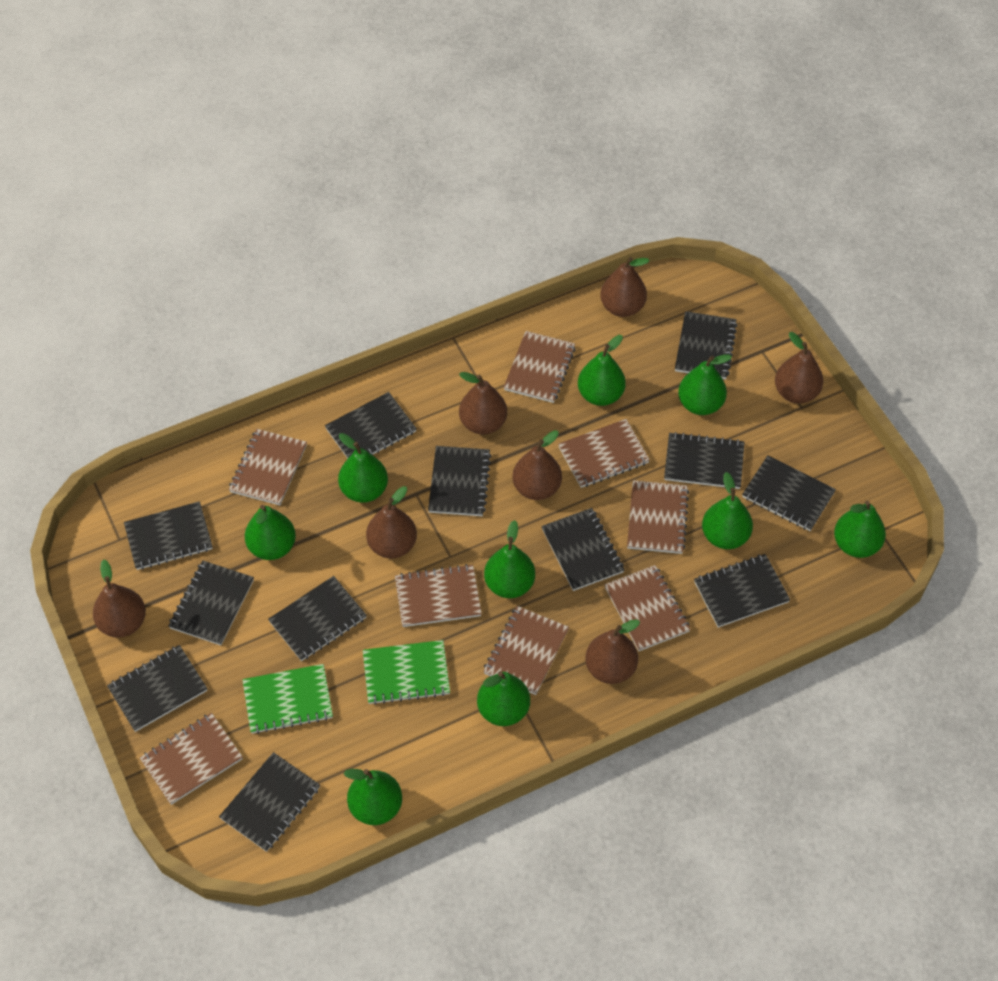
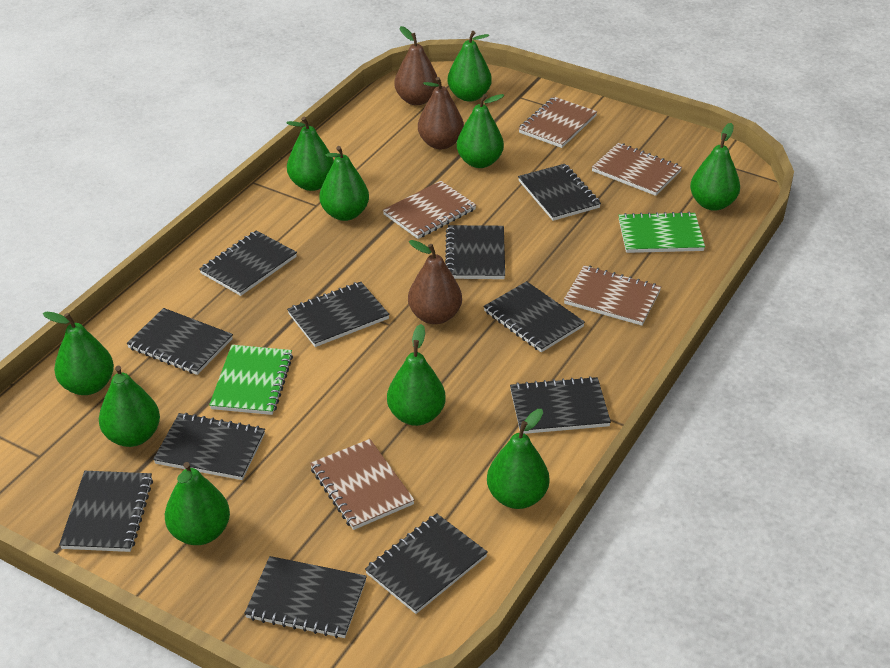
black notebook: [107,645,207,732] [124,501,213,570] [168,561,254,645] [219,752,320,852] [268,576,367,661] [325,392,417,458] [428,446,491,516] [541,508,625,591] [664,432,745,489] [675,311,738,379] [694,554,790,628] [742,455,836,531] = 12 -> [59,471,153,552] [126,308,233,375] [153,413,265,480] [199,230,297,296] [244,556,367,638] [287,282,390,347] [365,513,488,614] [445,225,505,279] [483,281,585,352] [510,376,611,434] [518,164,601,221] = 11
brown notebook: [140,713,243,805] [229,429,307,505] [395,564,482,627] [483,606,569,695] [504,331,576,403] [558,419,650,488] [604,565,691,651] [627,480,689,554] = 8 -> [310,439,415,530] [383,181,476,239] [518,97,597,148] [564,265,661,326] [592,143,682,196] = 5
brown pear: [93,560,146,638] [366,486,417,558] [459,372,507,435] [512,430,562,500] [585,619,640,684] [600,257,650,317] [775,332,823,404] = 7 -> [394,26,438,105] [408,240,462,324] [418,77,464,149] = 3
green pear: [245,505,296,560] [338,433,388,503] [343,769,402,825] [477,671,530,726] [484,520,535,598] [578,335,626,406] [678,354,732,415] [702,472,753,549] [834,501,886,558] = 9 -> [43,312,114,395] [99,366,160,447] [165,462,230,545] [286,117,334,191] [319,146,369,221] [387,324,446,426] [448,31,492,102] [457,94,504,168] [487,409,549,509] [690,123,740,211] = 10

